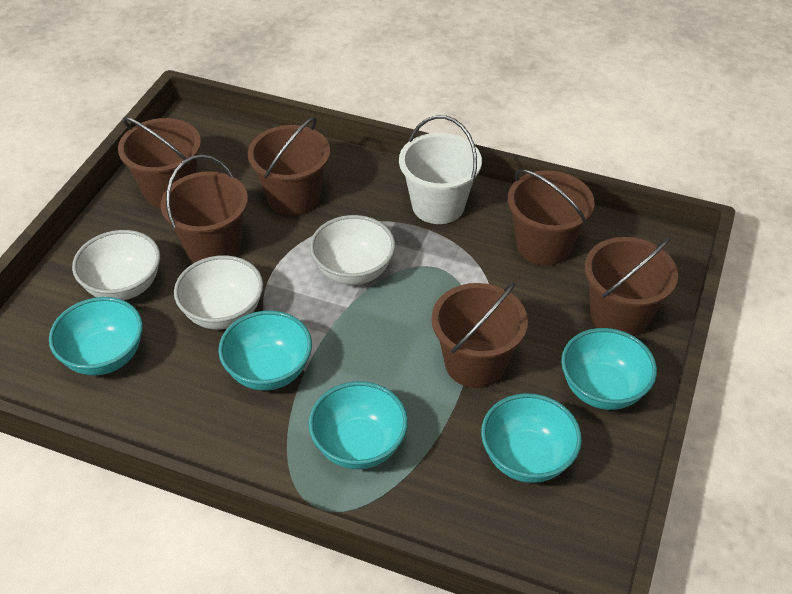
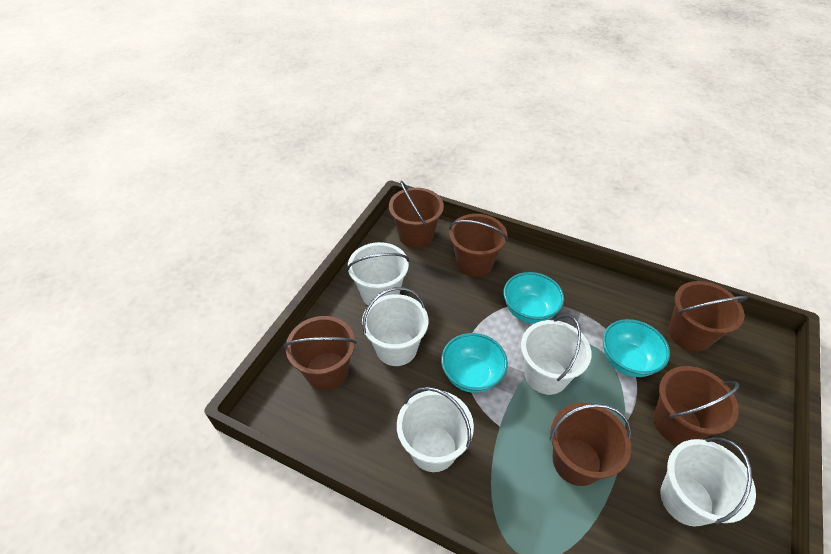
turquoise bowl: [49,297,143,376] [218,311,312,391] [308,381,408,469] [481,393,582,483] [561,328,657,410] = 5 -> [441,333,508,393] [503,272,564,324] [603,319,670,377] = 3
white bowl: [72,230,160,300] [174,255,263,330] [310,215,395,285] = 3 -> none = 0
white bucket: [399,115,482,224] = 1 -> [347,242,409,305] [362,287,428,366] [397,387,474,472] [521,315,592,395] [660,437,756,526] = 5

